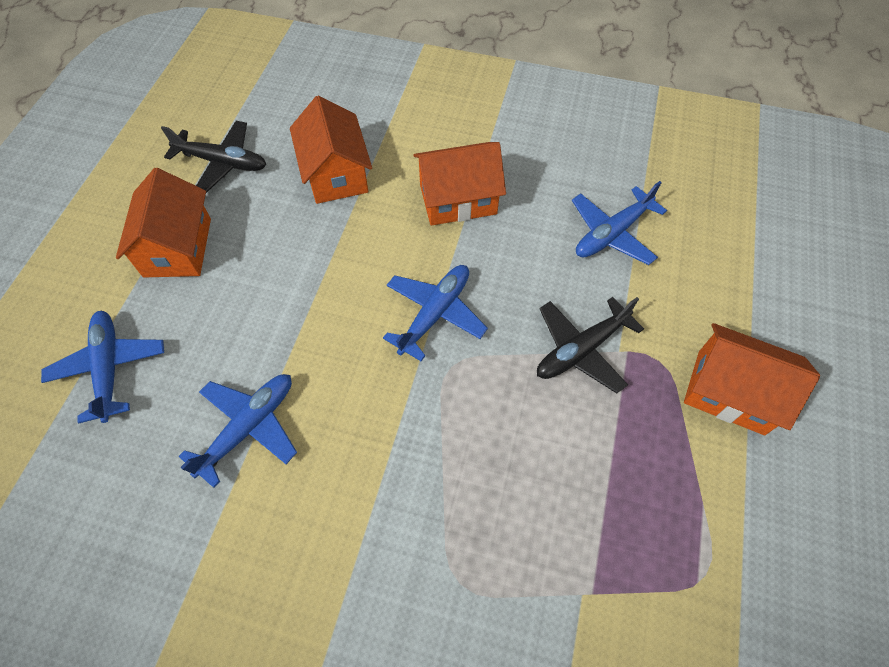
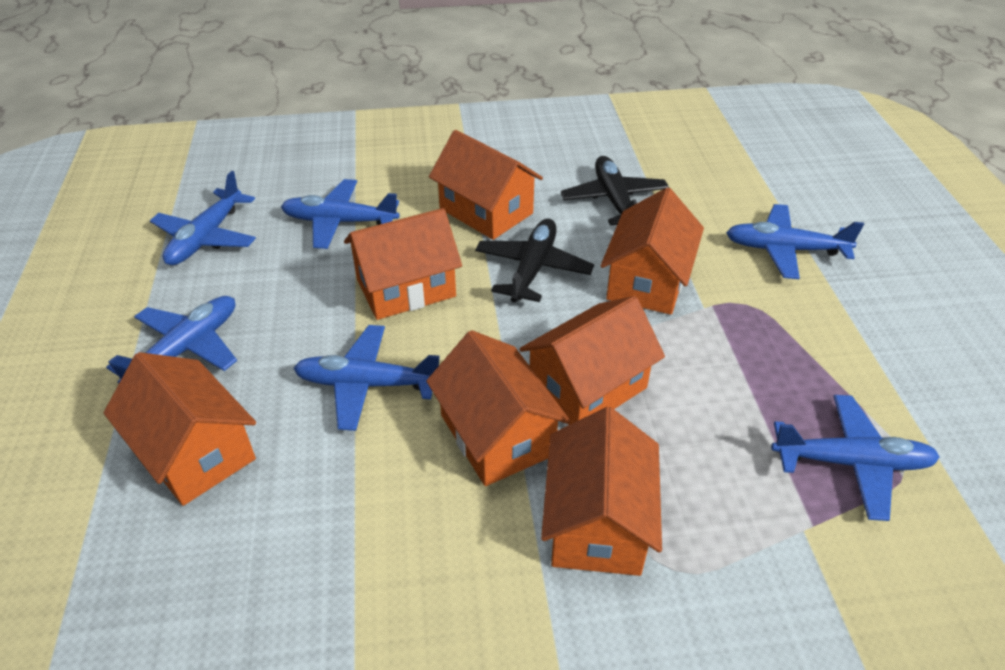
blue plane: [41,311,164,423] [178,374,297,488] [383,265,488,361] [572,181,667,265] = 4 -> [106,296,237,383] [150,171,256,265] [281,179,399,249] [293,325,440,431] [726,204,864,279] [771,395,940,521] = 6
orange house: [116,168,211,277] [290,96,372,204] [413,142,506,226] [684,323,820,435] = 4 -> [104,352,256,506] [344,208,462,320] [426,330,571,486] [429,130,543,240] [519,296,665,425] [541,407,662,576] [601,187,704,315] = 7

